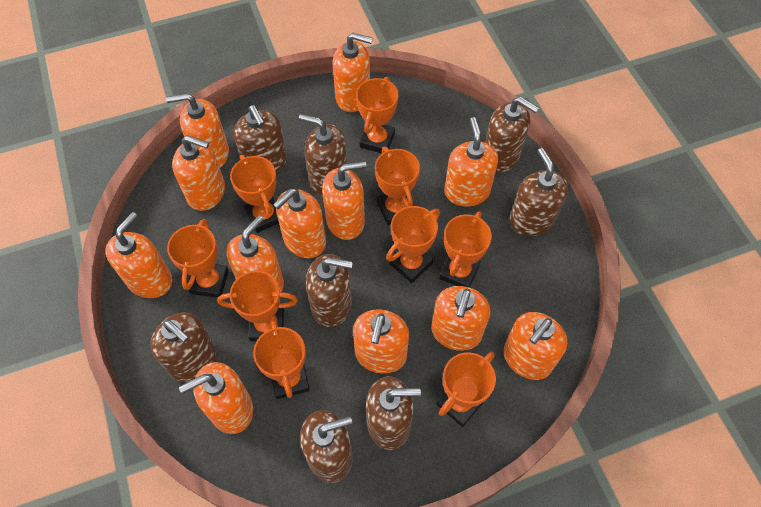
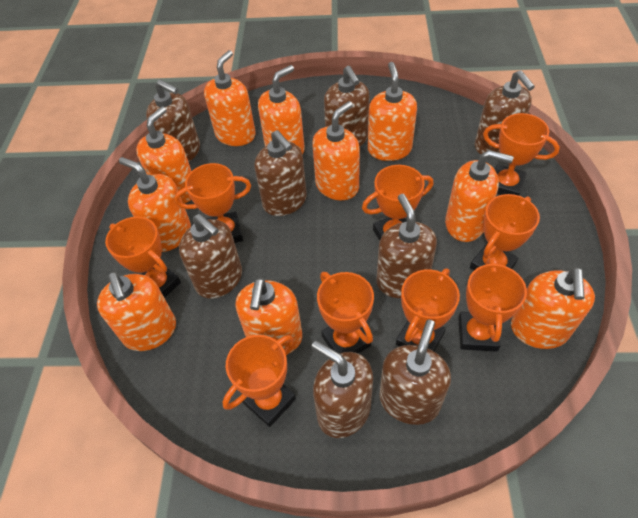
orange soap dispenser: [105,212,173,298] [166,93,229,168] [172,135,225,211] [179,362,253,434] [226,215,284,292] [273,189,326,258] [322,161,367,240] [333,33,373,112] [353,309,409,374] [431,286,490,351] [444,117,498,207] [504,312,567,380] = 12 -> [97,272,176,351] [119,157,191,252] [136,106,191,203] [204,50,256,146] [236,278,302,354] [258,65,305,154] [312,101,360,200] [368,62,417,161] [445,150,514,242] [511,267,595,349] = 10

